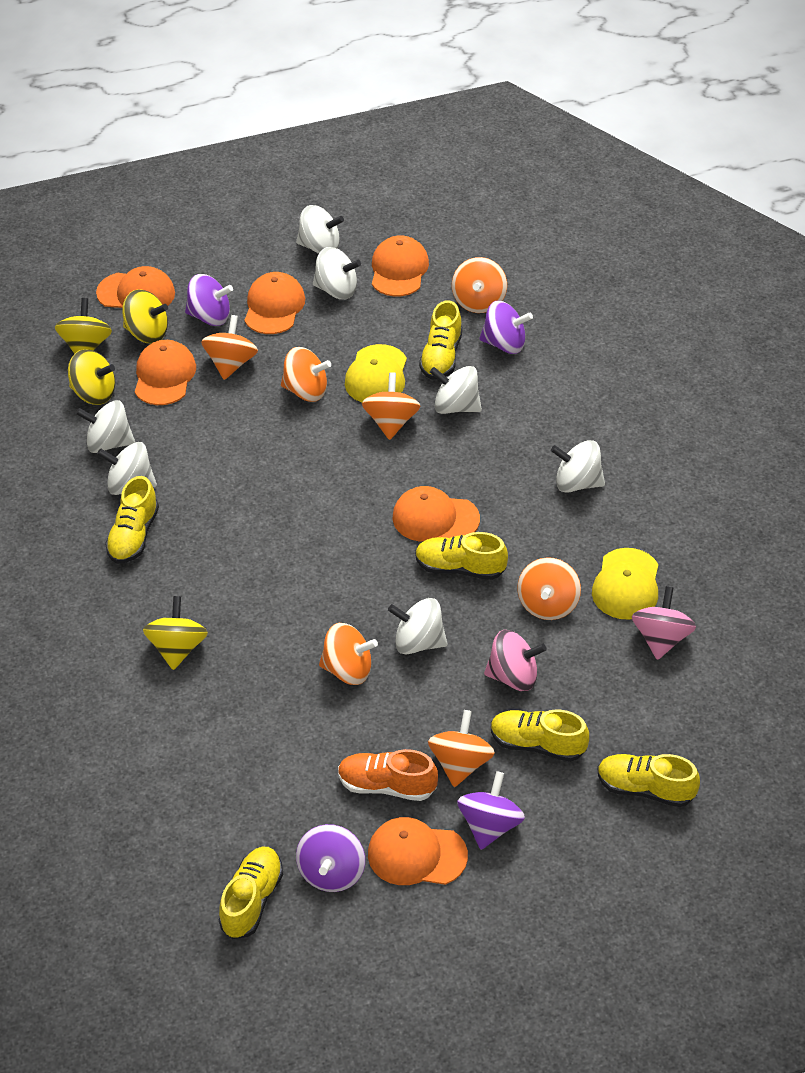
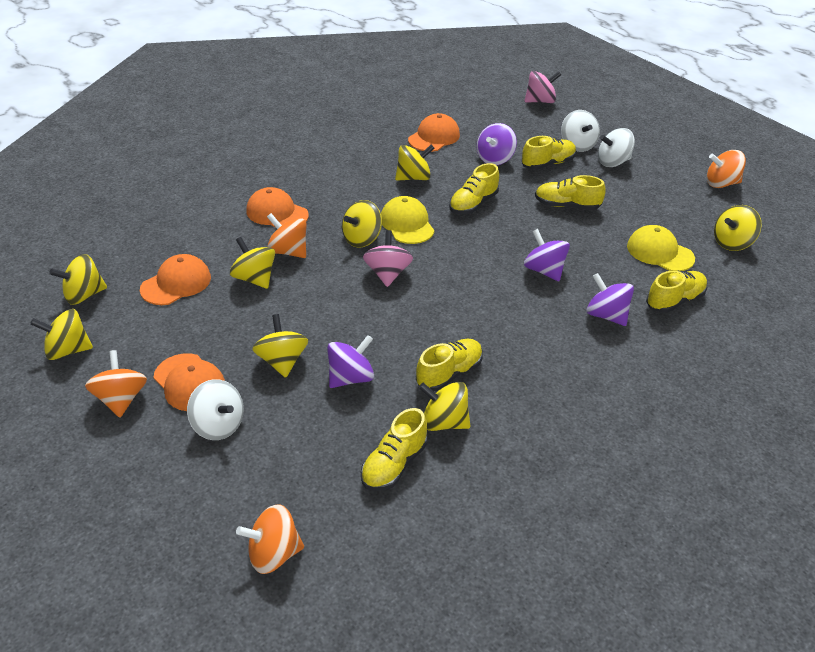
orange cap: [96,266,175,308] [135,340,196,405] [245,272,305,334] [368,817,468,885] [372,235,429,297] [392,486,480,542] = 6 -> [140,254,211,305] [154,353,225,411] [246,187,309,228] [408,113,460,152] = 4
orange shoe: [338,749,438,801] = 1 -> none = 0
orange spinning top: [201,315,258,380] [281,347,331,402] [319,623,378,685] [362,372,420,440] [428,710,495,787] [452,257,507,313] [517,557,581,620] = 7 -> [85,350,147,417] [236,504,304,574] [267,213,306,258] [707,150,746,188] = 4
white spinning top: [76,400,135,453] [97,442,157,495] [296,205,344,254] [313,247,361,299] [388,598,448,655] [430,366,482,414] [551,440,605,493] = 7 -> [187,379,244,440] [561,110,600,152] [598,128,635,167] = 3
yellow spinning top: [55,298,112,354] [68,349,115,405] [122,289,168,343] [143,596,208,670] = 4 -> [30,309,93,360] [49,254,107,305] [230,237,275,289] [252,314,308,378] [342,200,382,248] [395,145,434,181] [419,382,470,431] [714,205,762,251] = 8

